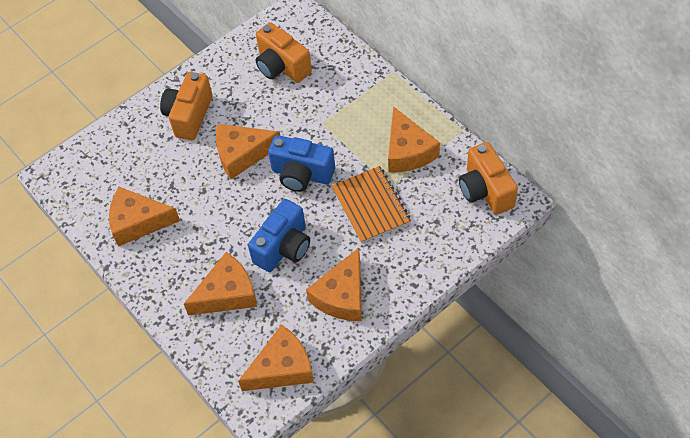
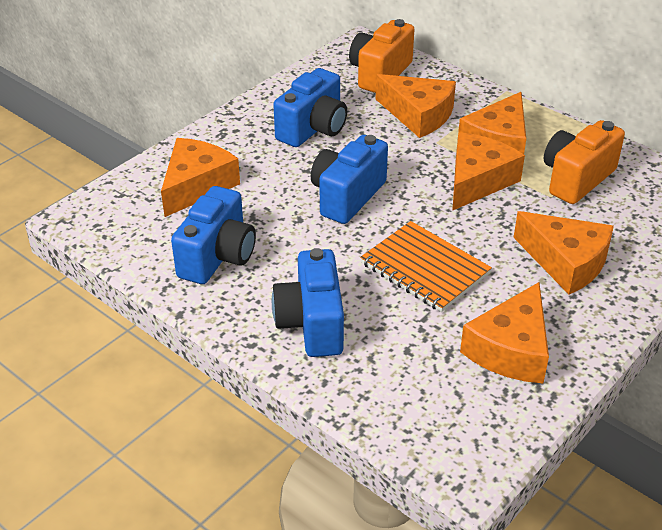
blue camera: [248,199,310,272] [268,135,335,192] = 2 -> [171,186,256,284] [272,248,344,357] [273,68,347,147] [311,135,388,224] = 4
orange camera: [160,72,213,140] [256,22,312,83] [459,142,518,215] = 3 -> [349,19,414,93] [544,120,625,204] = 2

